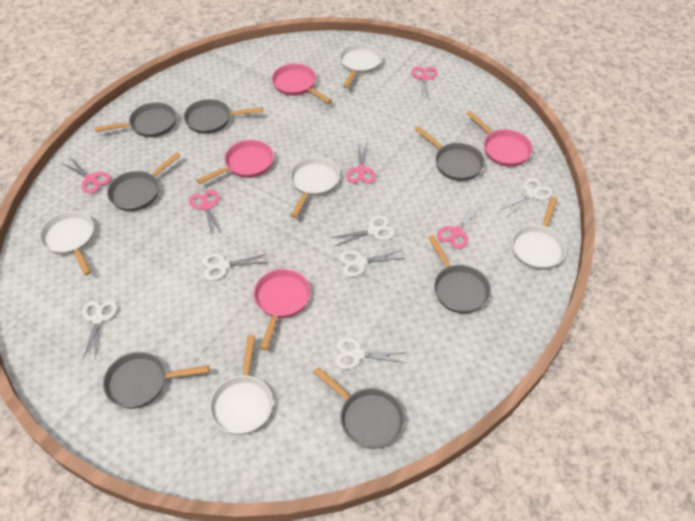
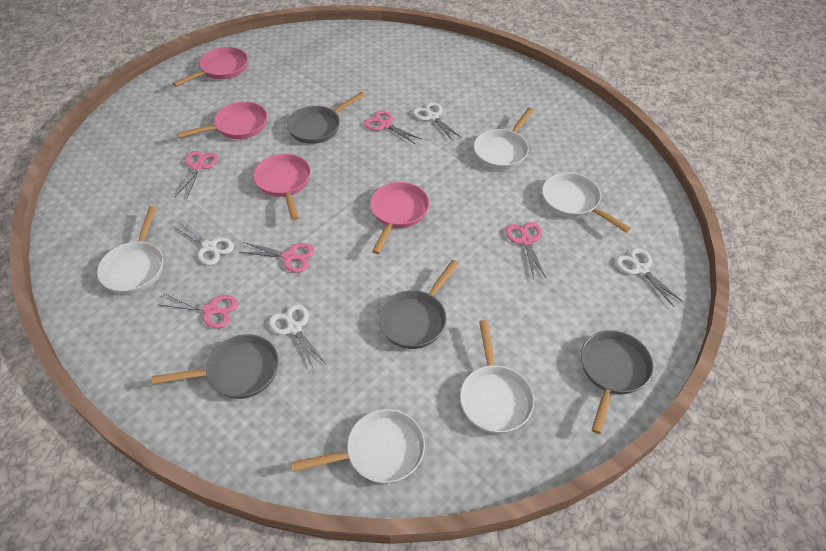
grey pan: [95,102,176,137] [103,352,209,409] [107,152,181,211] [184,99,263,134] [313,367,404,449] [415,126,485,181] [428,235,491,313] = 7 -> [152,334,279,399] [287,92,365,144] [378,260,459,349] [581,330,654,434] = 4
white scissors: [82,300,117,359] [202,254,268,281] [331,216,395,246] [335,338,407,369] [339,250,404,277] [500,178,553,217] = 6 -> [173,220,234,265] [269,304,327,370] [413,102,462,141] [616,248,683,307] = 4

